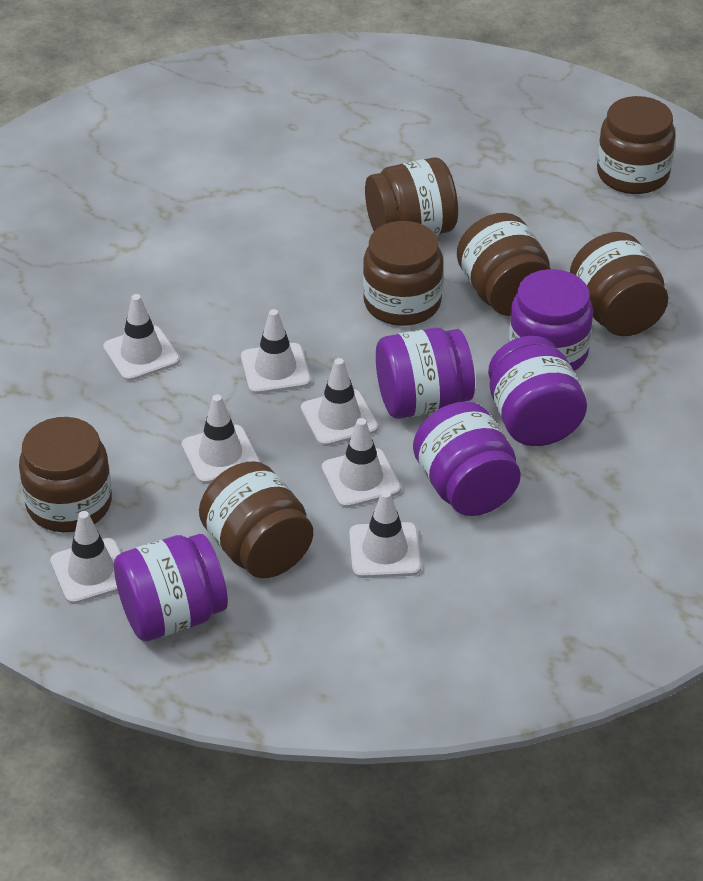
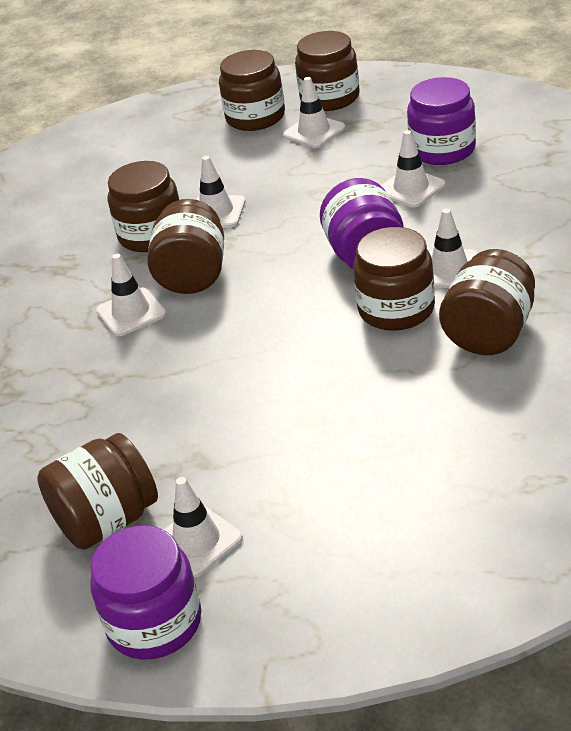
purple jar: [114,534,228,641] [376,328,475,419] [413,402,521,516] [488,336,587,446] [509,269,593,371] = 5 -> [90,525,201,660] [320,178,404,269] [407,77,476,165] = 3
white traffic cone: [50,511,121,604] [103,294,180,381] [182,394,260,484] [241,309,311,394] [301,358,378,446] [322,418,401,508] [349,490,421,578] = 7 -> [96,254,166,336] [164,477,243,578] [196,156,246,228] [283,77,345,148] [381,130,446,207] [429,208,478,288] = 6

